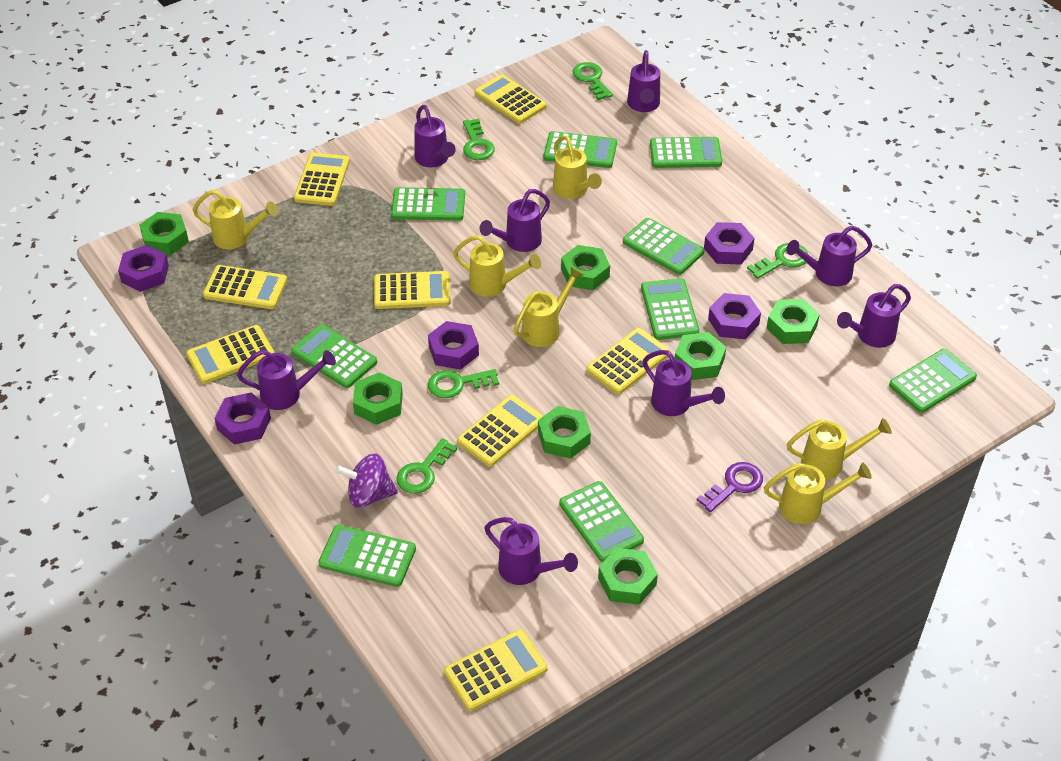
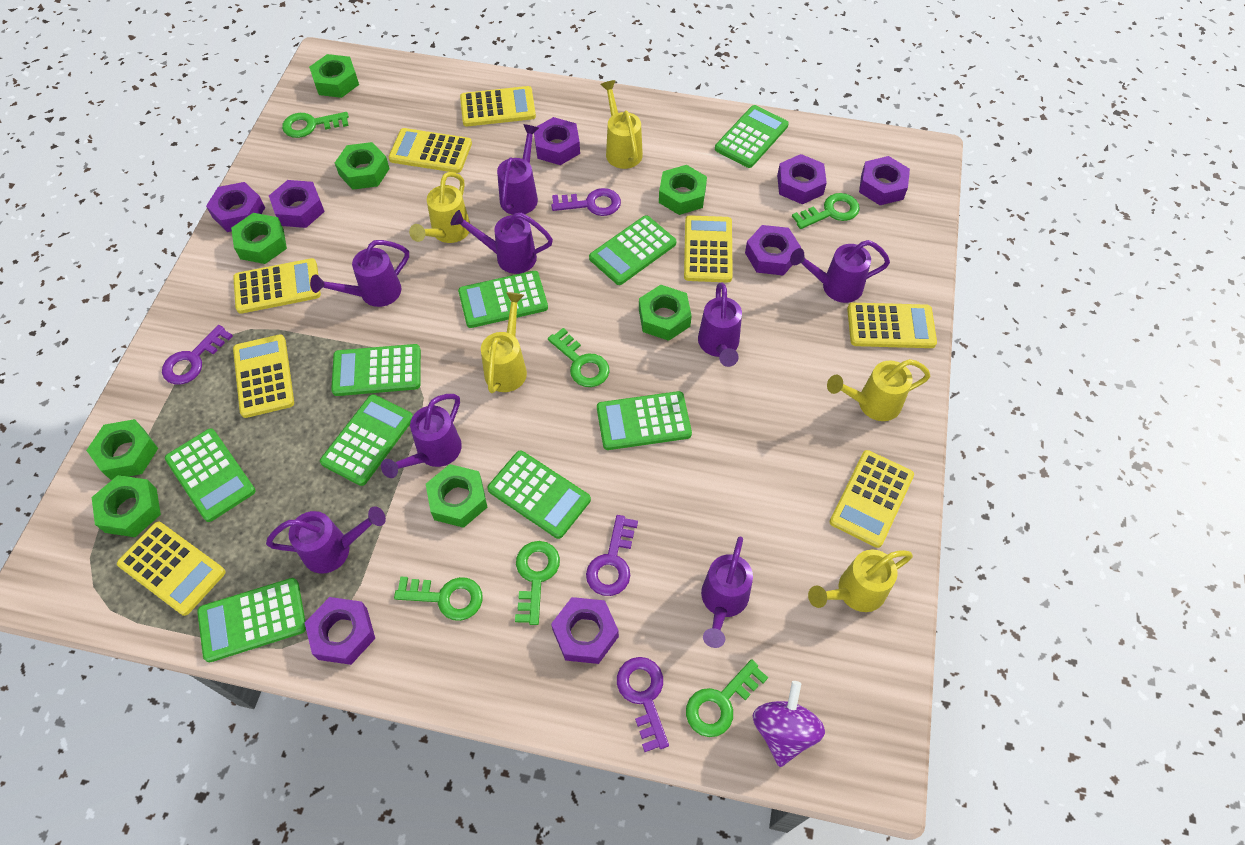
green key: [396,438,458,494] [428,369,499,398] [463,119,495,160] [573,62,613,100] [747,243,808,279] = 5 -> [282,112,349,138] [394,576,483,621] [515,541,560,625] [548,328,610,387] [686,659,768,737] [792,193,860,229] = 6
green nut: [139,212,189,255] [353,372,403,425] [538,406,591,459] [561,245,610,290] [598,548,658,605] [675,332,726,380] [767,299,820,344] = 7 -> [86,419,158,480] [92,475,161,537] [231,213,287,264] [309,54,359,98] [335,142,390,190] [426,464,487,528] [639,285,692,341] [659,165,707,215] = 8
purple key: [697,462,763,512] = 1 -> [162,325,233,384] [551,188,621,216] [586,515,638,596] [617,657,669,752] = 4
purple nut: [118,245,169,292] [214,393,271,445] [428,321,479,370] [704,222,755,265] [708,293,761,339] = 5 -> [206,182,265,232] [269,180,325,228] [305,597,375,665] [534,117,580,165] [551,597,619,664] [745,225,801,276] [777,154,827,204] [859,156,910,205] = 8
yellow watering can: [193,189,278,249] [453,235,541,297] [514,267,584,347] [553,135,602,199] [764,462,871,524] [787,418,892,480] = 6 -> [409,172,470,243] [481,292,527,393] [600,80,643,169] [808,550,913,612] [827,359,930,421] = 5

